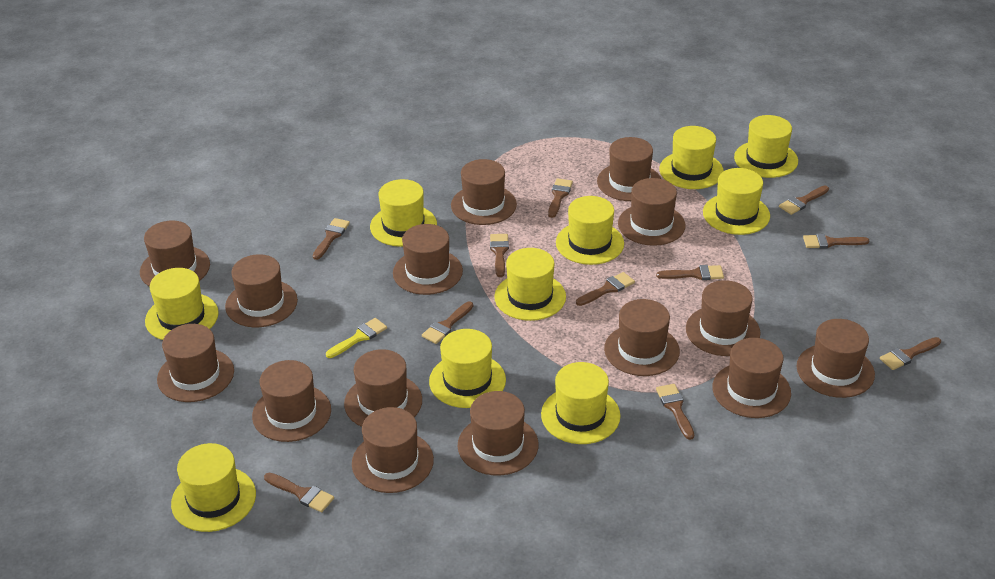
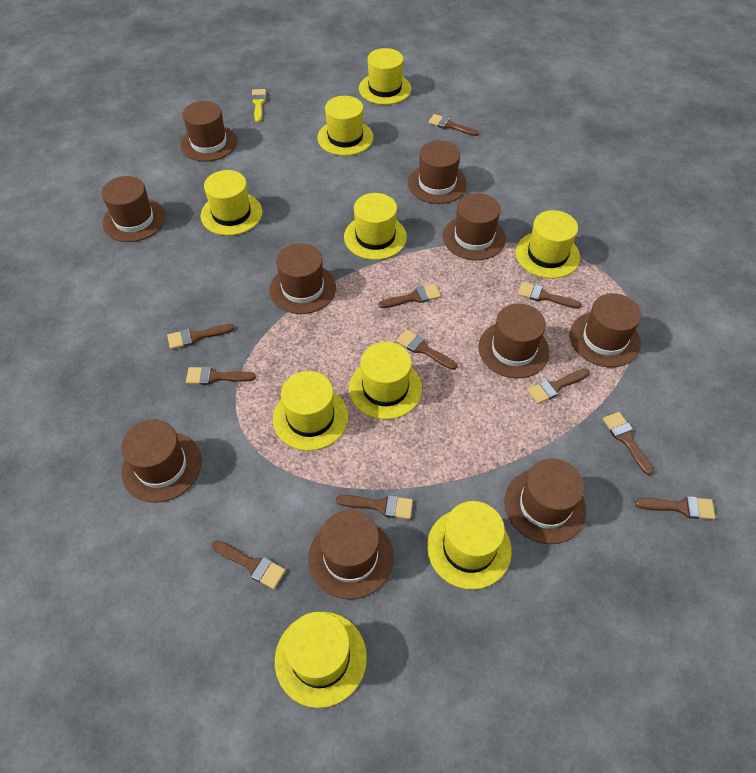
brown hat: [140,220,210,287] [157,324,234,402] [225,254,298,327] [252,360,331,442] [344,349,422,427] [352,407,434,493] [393,224,463,295] [451,159,517,225] [458,391,538,475] [597,137,661,201] [604,299,680,376] [618,178,685,246] [686,280,761,356] [712,338,791,418] [797,319,875,398] = 15 -> [102,176,166,242] [121,419,201,503] [180,101,237,162] [269,243,336,314] [308,510,393,600] [408,141,467,204] [443,193,506,260] [478,304,549,379] [504,459,586,544] [570,293,641,367] = 10
yellow hat: [145,268,219,340] [171,443,256,532] [370,179,437,247] [429,329,506,408] [494,248,566,321] [541,362,620,444] [556,196,624,265] [659,126,724,189] [703,168,770,235] [734,115,798,178] = 10 -> [201,170,262,236] [273,371,348,451] [275,612,367,708] [317,96,373,156] [344,193,407,260] [349,342,422,419] [359,48,411,105] [427,501,512,590] [516,210,580,279] = 9

